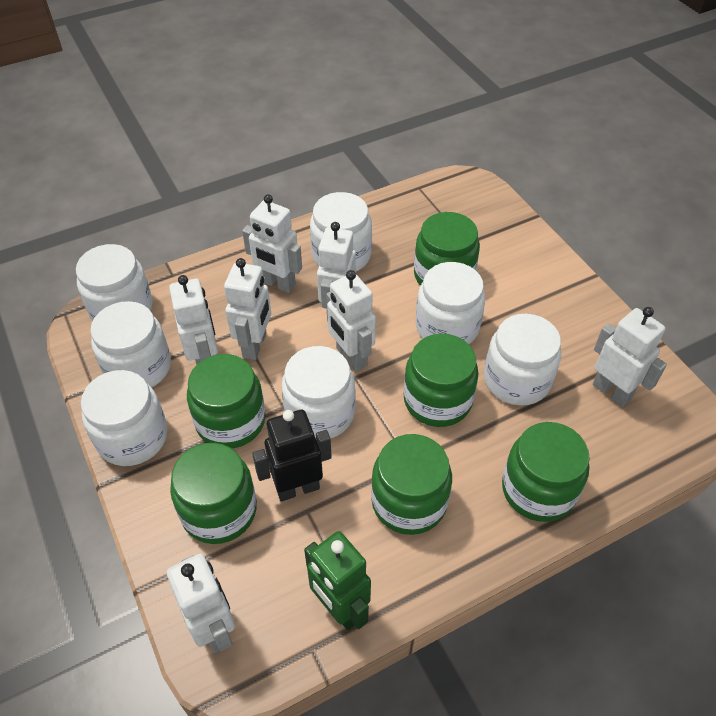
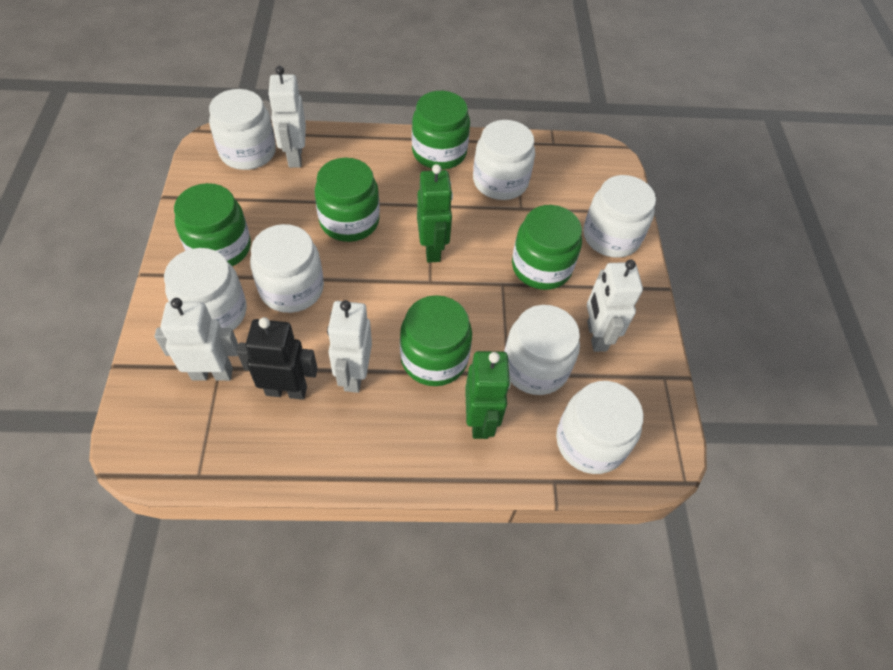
green jar: [170,443,257,544] [187,354,266,448] [371,434,452,535] [404,333,478,427] [414,212,480,286] [502,422,590,522] = 6 -> [174,183,251,266] [315,158,380,242] [400,295,472,386] [412,91,470,170] [512,205,582,290] = 5
green robot: [304,531,371,630] = 1 -> [417,164,453,263] [465,351,511,439] = 2
white robot: [167,554,235,653] [169,275,218,365] [224,258,271,360] [242,194,302,293] [317,222,356,321] [326,270,376,372] [593,307,667,407] = 7 -> [155,298,239,381] [268,66,306,168] [327,300,372,393] [587,259,643,352] = 4

